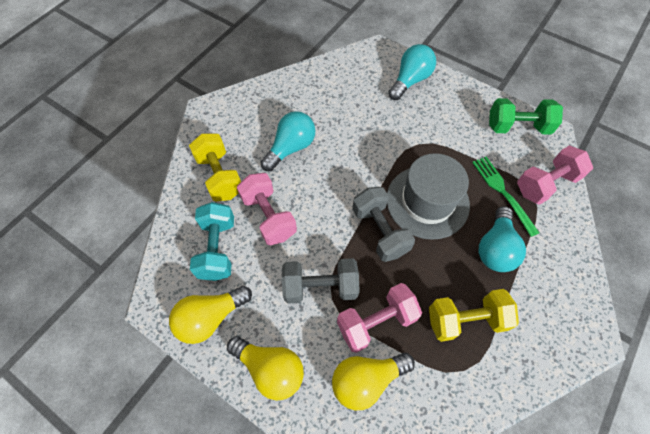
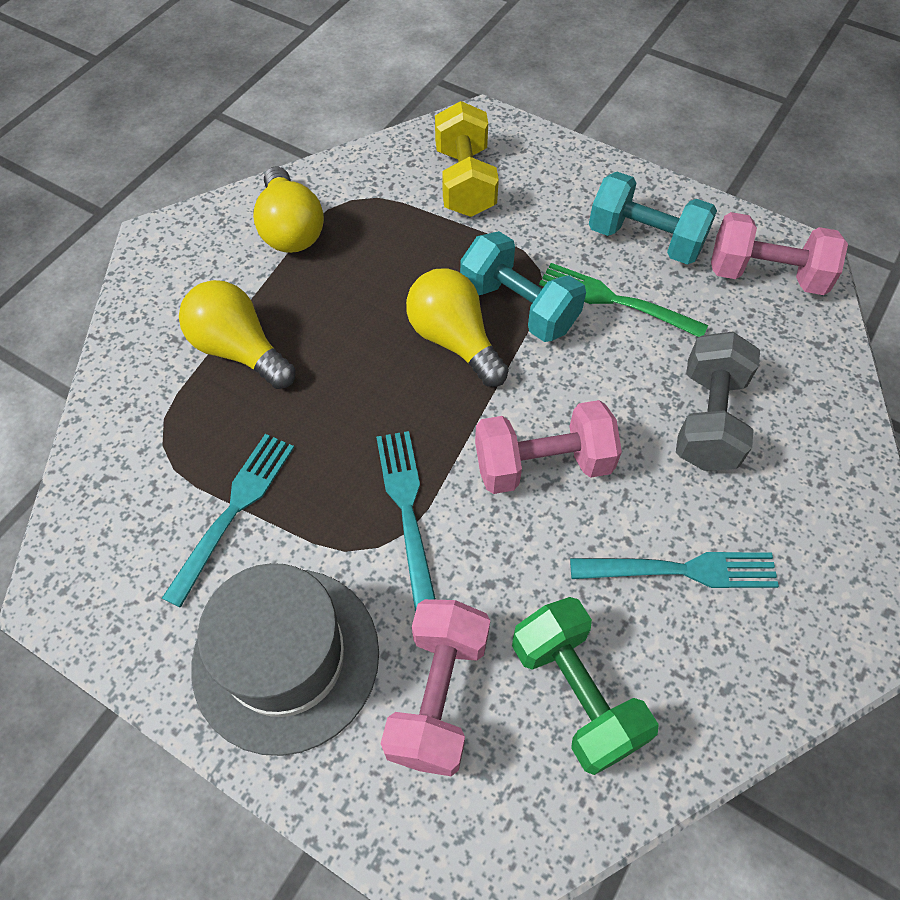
grey dumbbell: [282,258,360,303] [352,187,415,262] = 2 -> [676,331,760,471] = 1
turquoise dumbbell: [190,202,234,281] = 1 -> [460,231,586,342] [589,172,717,265] = 2
turquoise fork: none = 0 -> [162,434,294,608] [376,431,436,612] [570,552,779,588] = 3
turquoise light bulb: [260,111,316,171] [388,44,436,100] [479,206,526,272] = 3 -> none = 0
yellow dumbbell: [189,134,241,201] [429,289,519,342] = 2 -> [435,101,499,217] = 1

